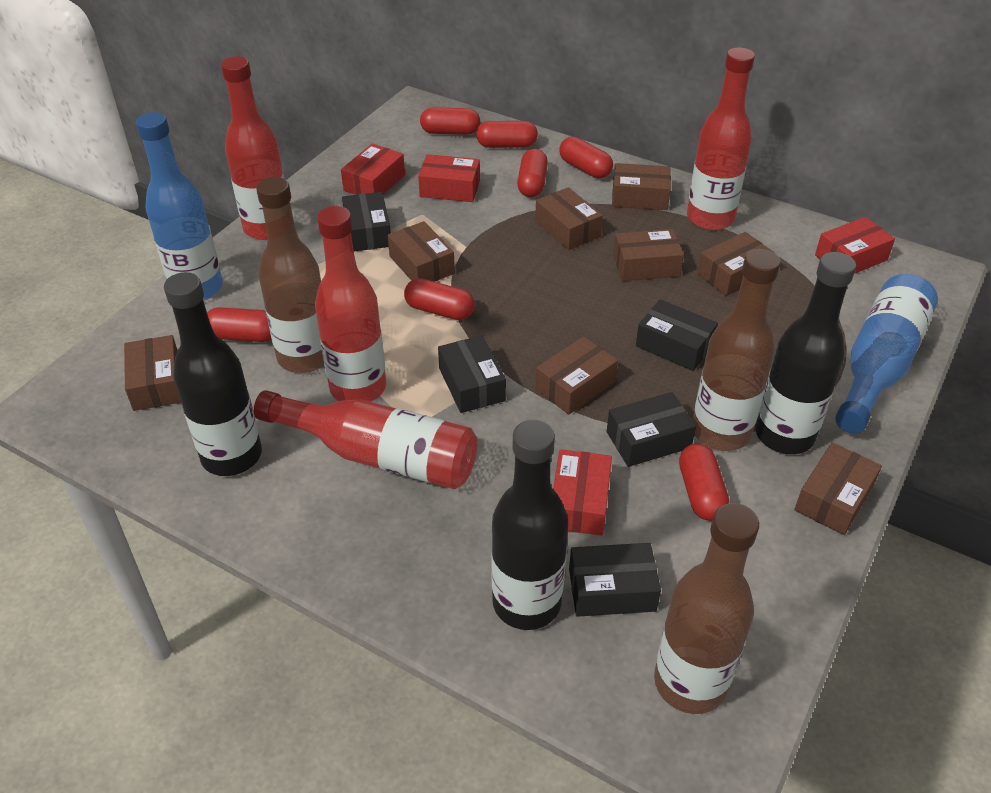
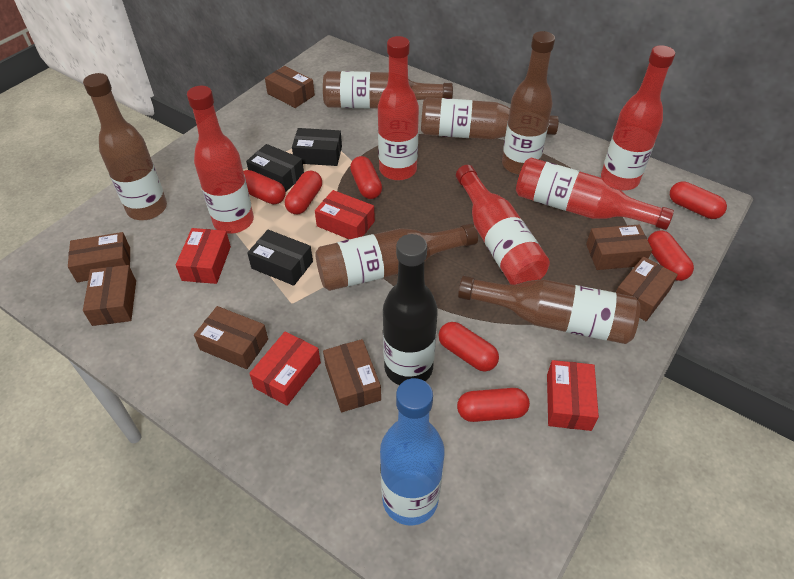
black bottle: [164,272,262,476] [491,420,568,630] [755,252,856,454] = 3 -> [383,234,438,385] = 1
black box: [342,192,391,252] [438,335,506,413] [569,543,661,617] [607,392,696,467] [636,299,718,371] = 5 -> [246,144,304,192] [247,230,313,286] [292,128,342,166] = 3
blue bottle: [136,112,223,301] [835,274,938,433] = 2 -> [380,378,445,526] = 1
brown bottle: [256,177,324,373] [654,503,759,714] [693,249,781,451] = 3 -> [83,73,167,220] [315,223,478,291] [323,71,453,109] [421,97,559,140] [458,276,640,344] [502,31,555,175] = 6
brown box: [124,335,181,411] [388,221,455,282] [535,187,603,250] [535,336,618,415] [612,163,671,210] [613,229,684,281] [697,232,775,296] [794,443,882,535] = 8 -> [68,232,130,282] [83,265,136,326] [194,306,268,369] [265,66,315,108] [323,339,381,413] [586,225,652,270] [616,257,678,321] = 7
red bottle: [221,56,284,240] [254,390,477,489] [315,206,386,402] [687,47,755,230] = 4 -> [187,86,254,234] [378,36,419,181] [456,165,550,285] [516,158,674,230] [601,45,675,191] = 5

